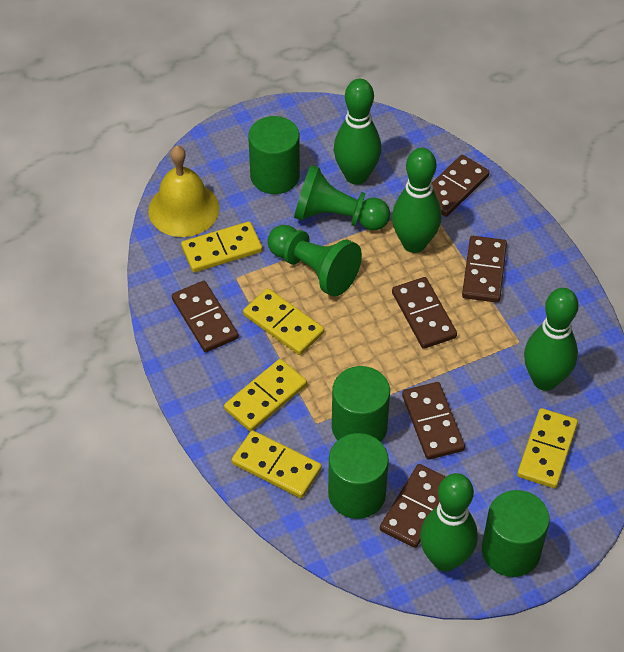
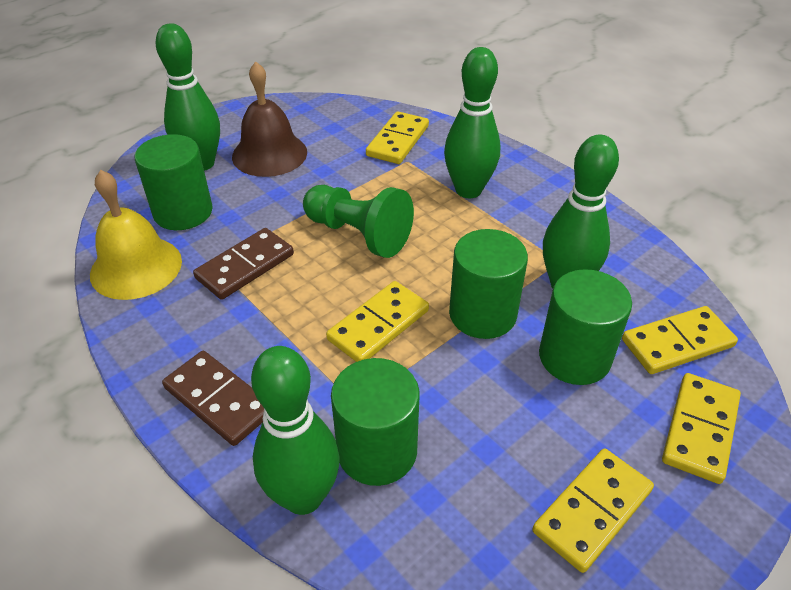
brown bell: none = 0 -> [232,61,307,177] = 1
brown domino: [172,281,239,352] [380,464,446,548] [392,277,457,349] [402,382,465,460] [432,155,489,217] [462,236,507,303] = 6 -> [162,351,264,446] [193,228,294,300] = 2
green pawn: [267,225,362,297] [294,165,390,230] = 2 -> [303,185,414,258] = 1

